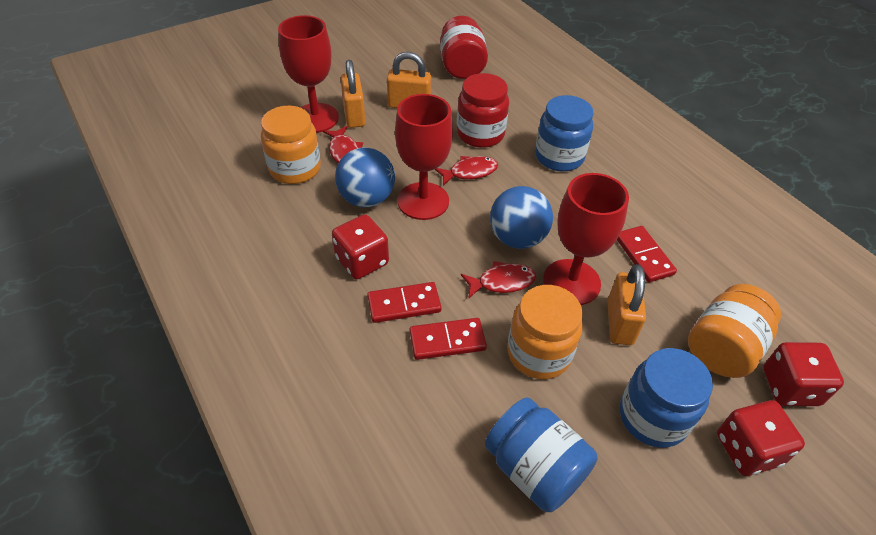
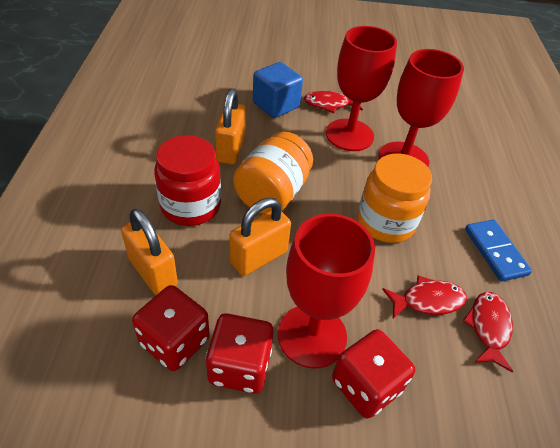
blue ball: [335,147,395,207] [490,186,553,249] = 2 -> none = 0
blue cube: none = 0 -> [253,62,303,118] = 1
blue domino: none = 0 -> [465,220,532,281] = 1
blue jar: [485,397,598,512] [535,95,593,171] [620,348,713,448] = 3 -> none = 0
orange jar: [261,106,321,184] [507,285,583,379] [688,284,781,378] = 3 -> [233,132,313,214] [358,154,432,243] = 2
red domino: [367,282,442,323] [410,318,487,360] [617,226,677,282] = 3 -> none = 0
red jar: [440,16,488,79] [457,73,509,148] = 2 -> [154,135,221,226] = 1

